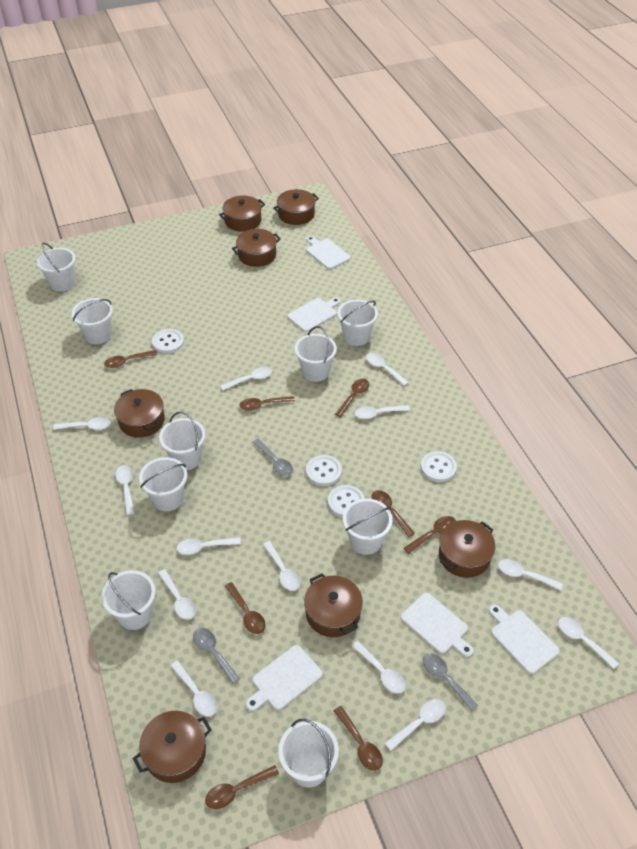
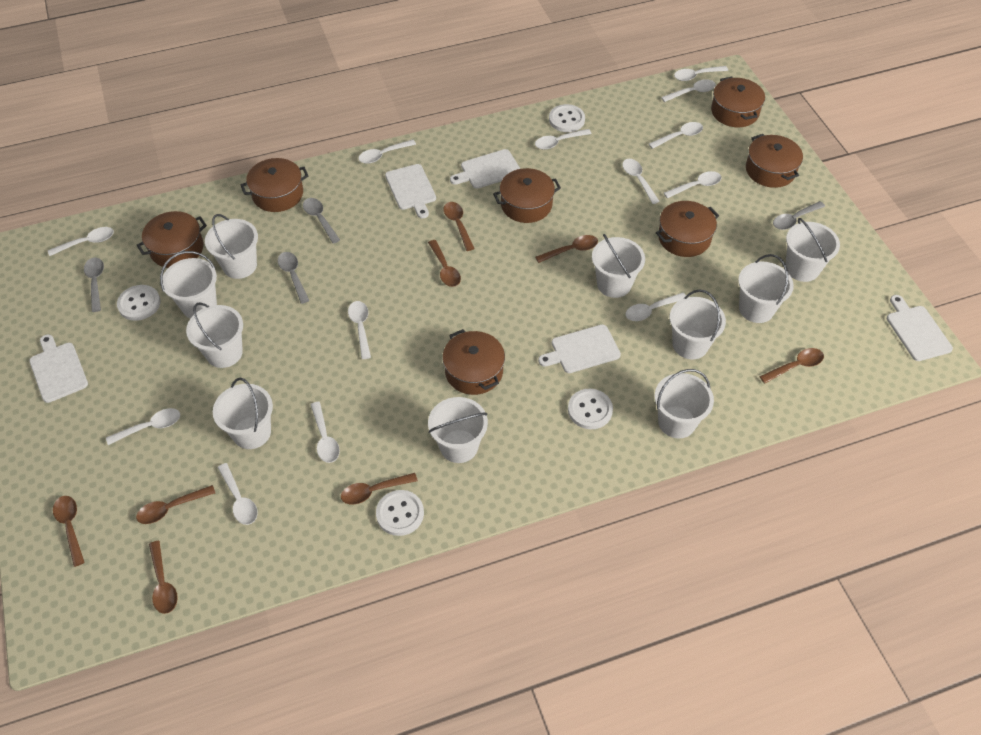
grey spoon: [193,628,240,684] [253,439,293,476] [422,653,478,711] = 3 -> [84,258,104,312] [278,252,309,304] [303,198,340,244] [773,201,825,230] = 4
white bucket: [36,243,76,291] [72,298,113,344] [101,570,155,630] [139,457,187,511] [159,411,206,470] [278,719,339,787] [295,326,337,382] [337,299,378,346] [343,499,393,555] = 9 -> [160,251,217,319] [186,302,243,368] [205,214,258,279] [213,378,273,449] [428,397,488,463] [592,234,645,298] [655,369,714,439] [670,290,726,359] [738,254,794,323] [785,218,840,282] = 10

